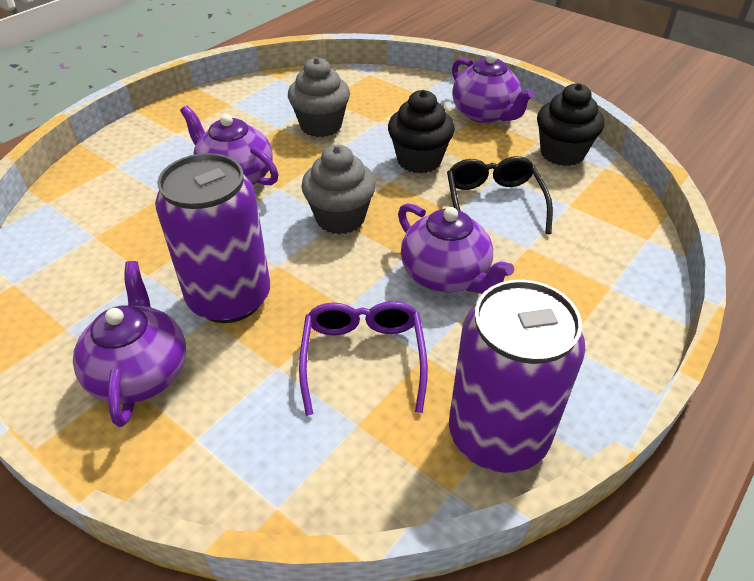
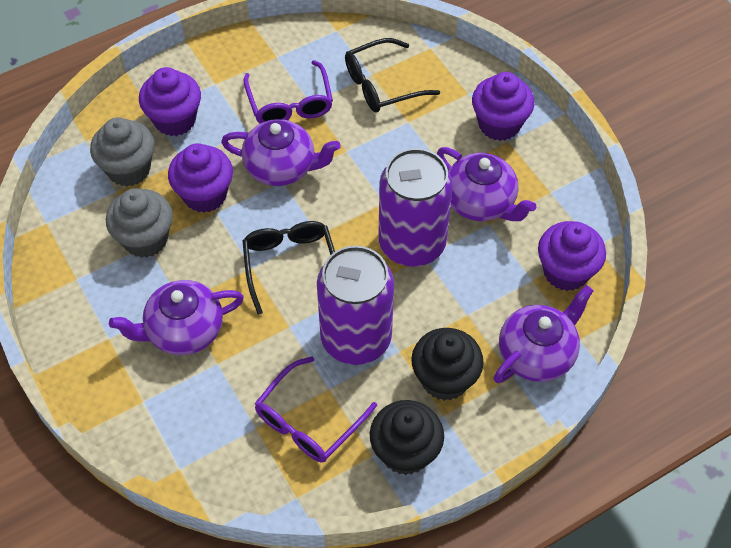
black glasses: [447,156,553,234] = 1 -> [242,221,335,315] [345,38,440,113] = 2
purple cupcake: none = 0 -> [139,67,201,136] [168,143,233,213] [472,72,534,141] [538,221,606,291] = 4
purple glasses: [299,301,428,416] = 1 -> [243,60,333,124] [254,356,377,462] = 2

